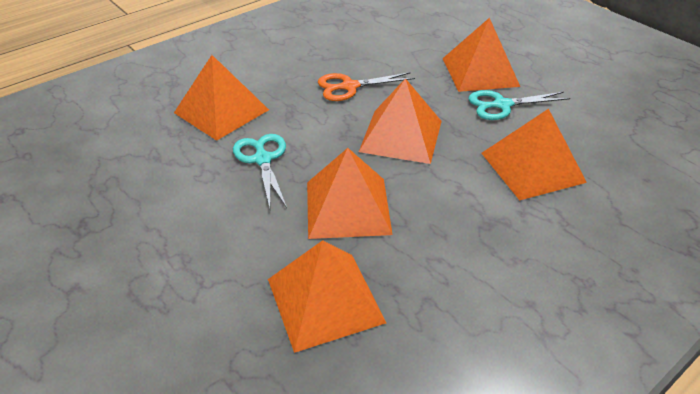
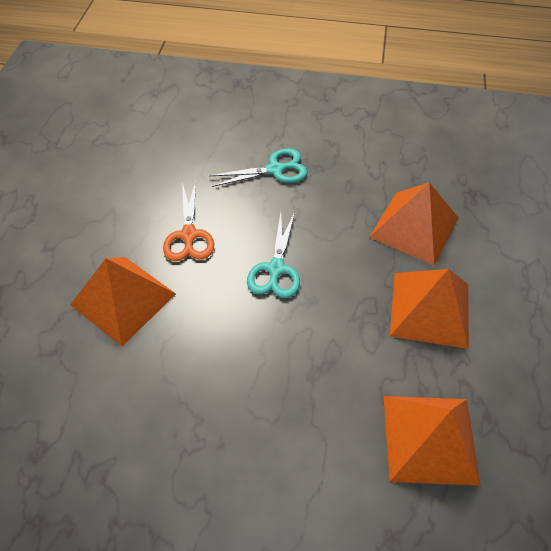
orange pyramid: [174,55,269,141] [268,240,386,353] [307,148,393,239] [359,78,442,164] [442,18,520,92] [481,109,587,200] = 6 -> [70,257,176,346] [369,182,459,265] [384,396,481,486] [390,269,469,349] = 4

